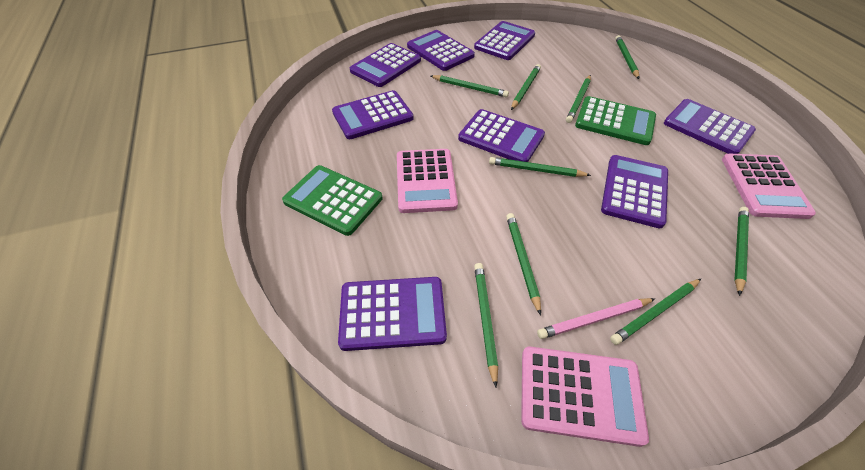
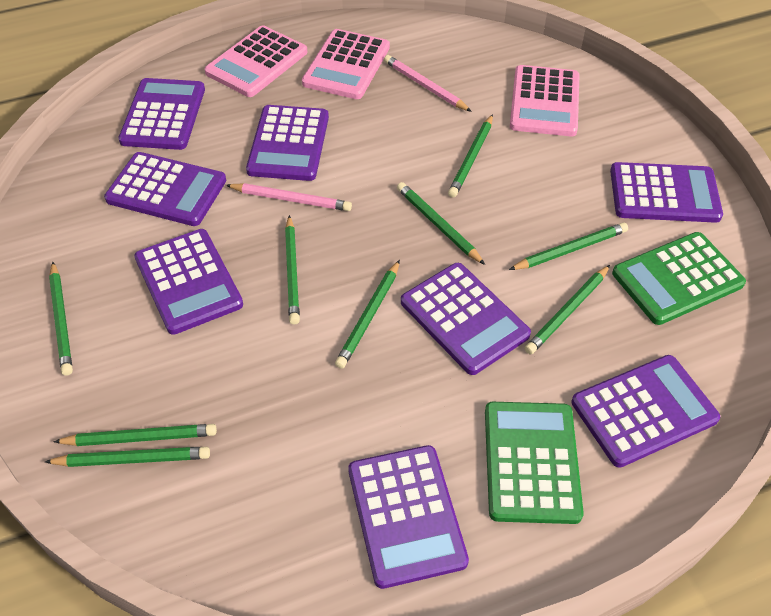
pink pencil: [537,298,655,339] = 1 -> [226,183,352,211] [384,55,472,112] = 2

